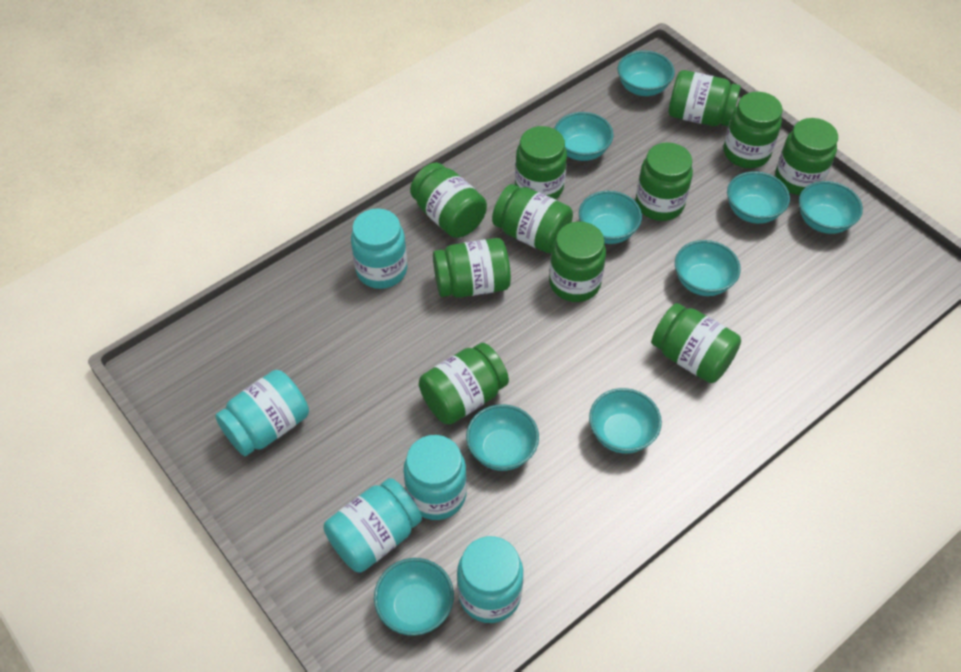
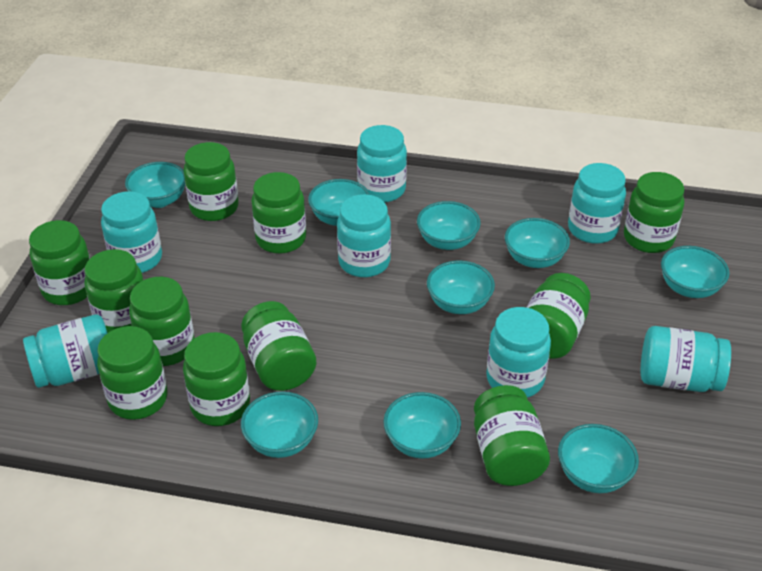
turquoise jar: [215,370,309,456] [324,478,422,573] [351,208,407,289] [404,435,467,520] [457,536,523,623] = 5 -> [23,315,107,388] [101,191,162,273] [337,194,391,277] [357,125,407,202] [486,307,551,398] [568,163,626,244] [641,326,731,392] = 7

